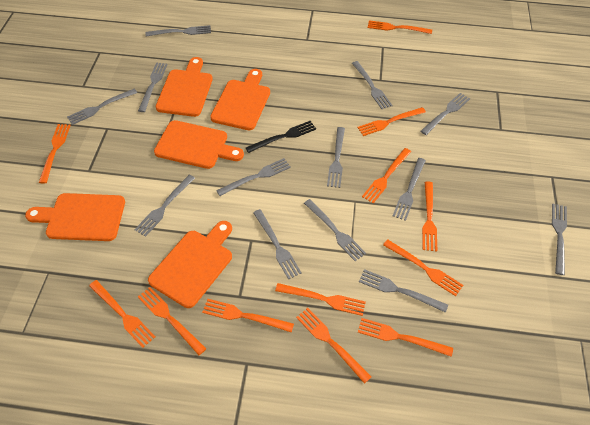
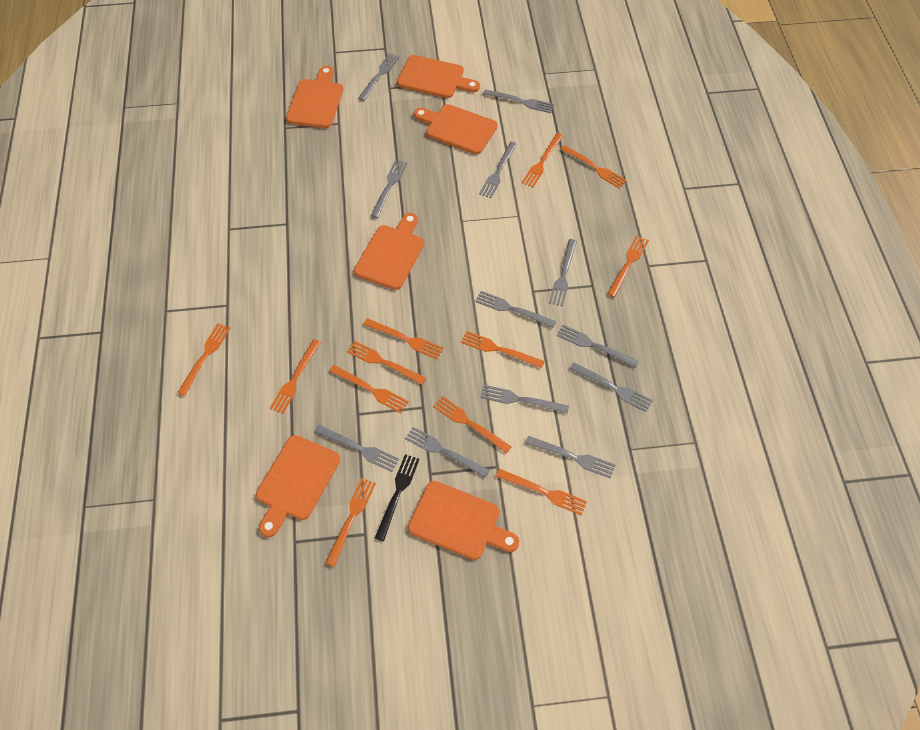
grey fork: [67,89,137,125] [134,175,195,237] [138,63,168,112] [146,25,211,36] [216,158,291,196] [253,209,302,280] [304,199,366,261] [327,127,345,188] [352,61,393,109] [359,269,448,313] [393,158,426,221] [421,93,470,135] [552,204,567,275] = 13 -> [314,425,399,472] [358,53,400,101] [371,160,407,218] [405,427,490,478] [475,291,556,328] [479,142,517,198] [480,385,569,414] [483,89,554,113] [525,436,615,479] [549,239,577,306] [557,325,639,368] [570,362,653,412] = 12
orange cutting board: [25,193,125,241] [148,221,232,308] [154,120,244,169] [156,57,213,117] [210,69,270,130] = 5 -> [256,435,340,537] [286,66,344,128] [354,213,424,290] [397,55,480,98] [408,481,519,560] [414,104,498,154] = 6

